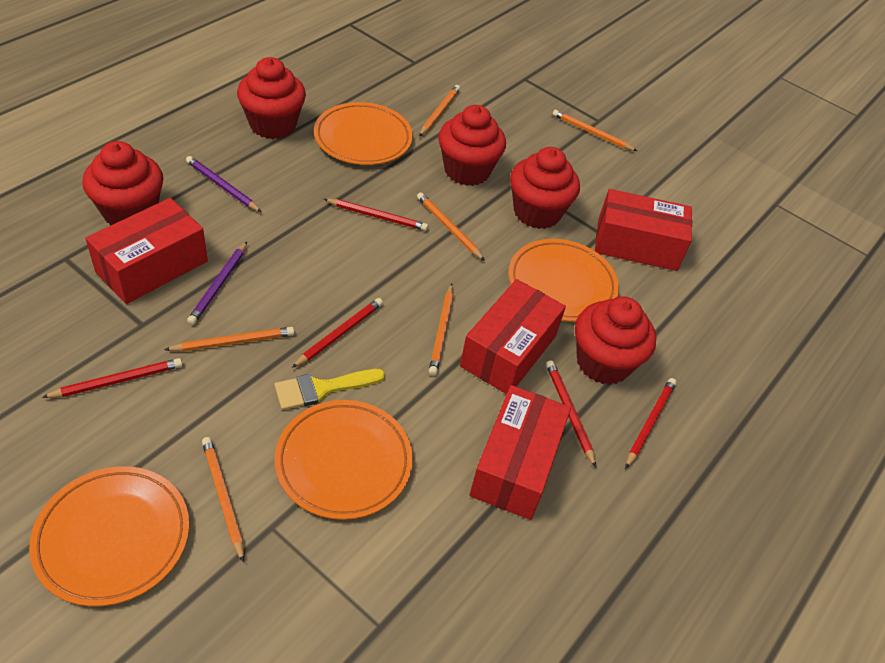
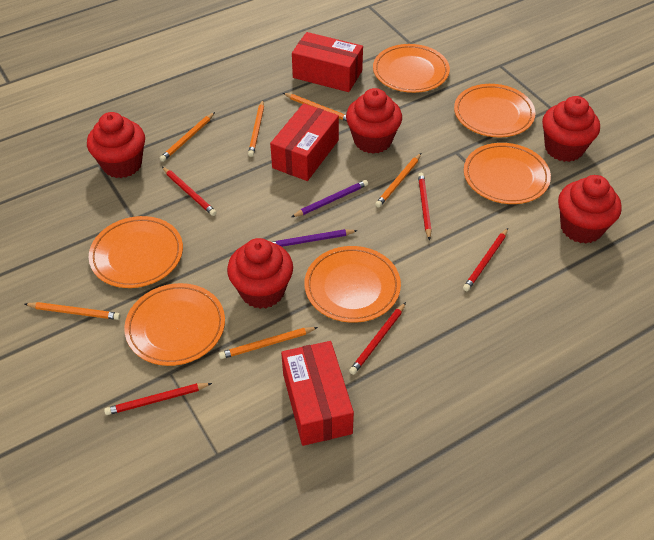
orange plate: [29,466,189,607] [275,400,413,520] [314,102,413,165] [508,239,619,322] = 4 -> [89,216,183,288] [124,283,225,366] [304,246,401,323] [373,44,450,93] [454,84,536,137] [464,143,551,204] = 6
red box: [85,198,208,304] [460,279,566,394] [469,385,571,520] [595,189,692,271] = 4 -> [270,103,339,181] [281,341,354,446] [292,32,363,92] = 3
yellow brush: [275,369,385,410] = 1 -> none = 0

